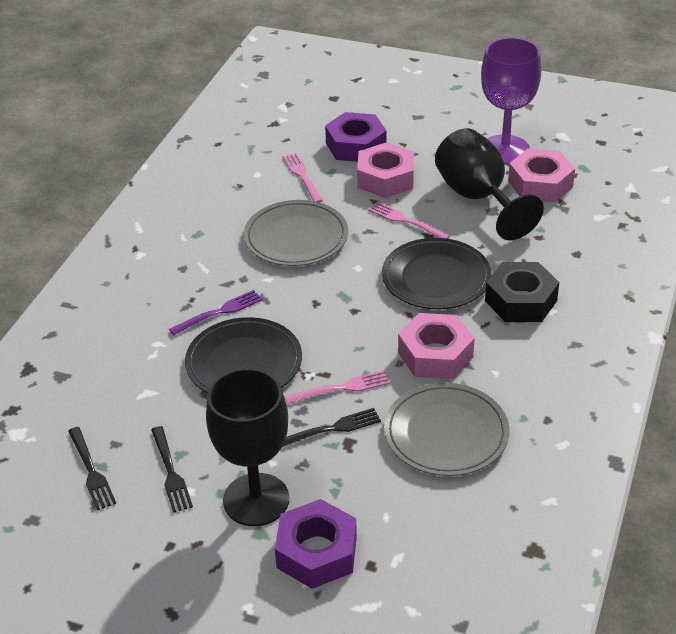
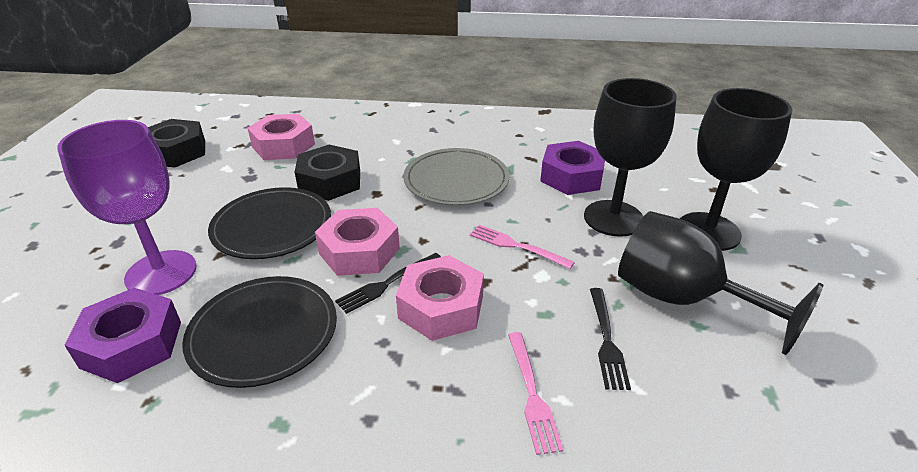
black fork: [68,427,116,510] [151,426,193,513] [282,408,381,447] = 3 -> [335,253,441,314] [590,288,631,390] = 2
black goblet: [206,368,289,526] [435,128,544,240] = 2 -> [584,78,677,237] [618,211,823,355] [680,88,792,251] = 3
black nut: [485,262,559,322] = 1 -> [148,119,205,168] [295,145,360,201] = 2
grey plate: [244,200,348,266] [384,383,509,476] = 2 -> [403,148,510,206] = 1
pink fork: [283,153,323,203] [284,370,390,404] [368,202,450,239] = 3 -> [470,225,575,269] [508,332,563,455] = 2
purple fork: [169,290,262,335] = 1 -> none = 0

